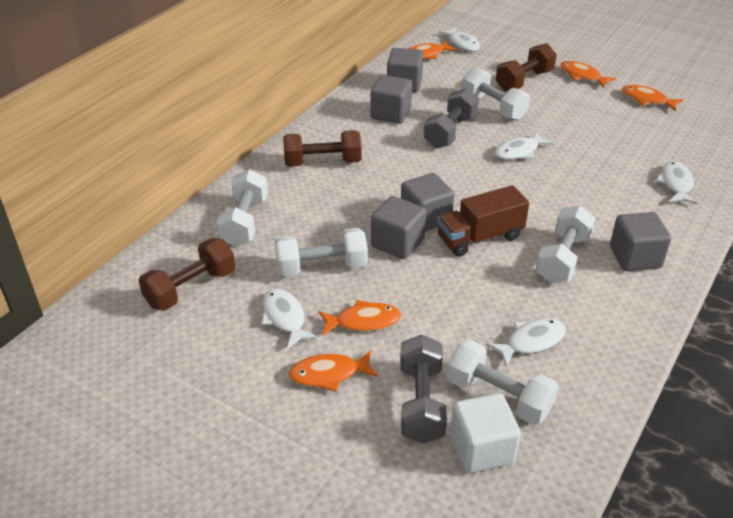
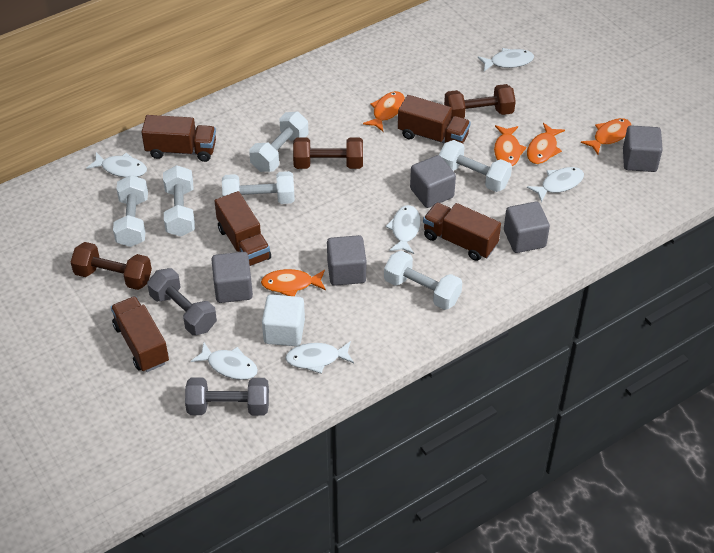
brown truck: [437,185,529,257] = 1 -> [111,296,169,372] [141,115,216,162] [215,191,271,266] [398,95,471,144] [423,202,501,261] = 5
white dumbbell: [216,169,268,247] [275,228,368,276] [446,340,558,425] [462,67,530,121] [536,205,596,283] = 5 -> [113,175,148,247] [163,165,195,237] [222,171,295,204] [249,112,308,172] [384,251,462,310] [439,140,512,192] = 6
white fish: [262,289,318,349] [438,27,480,52] [486,319,566,367] [495,132,554,160] [656,161,698,205] = 5 -> [87,152,147,177] [191,343,258,380] [285,341,354,374] [385,205,421,254] [478,48,534,71] [527,167,584,203] = 6

